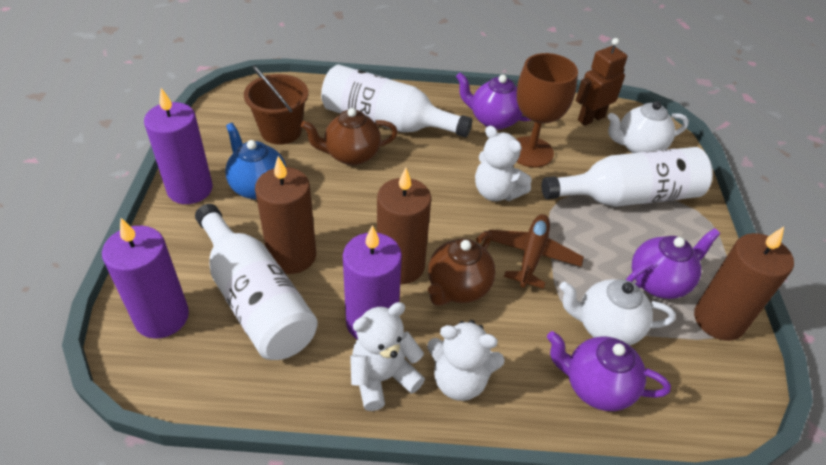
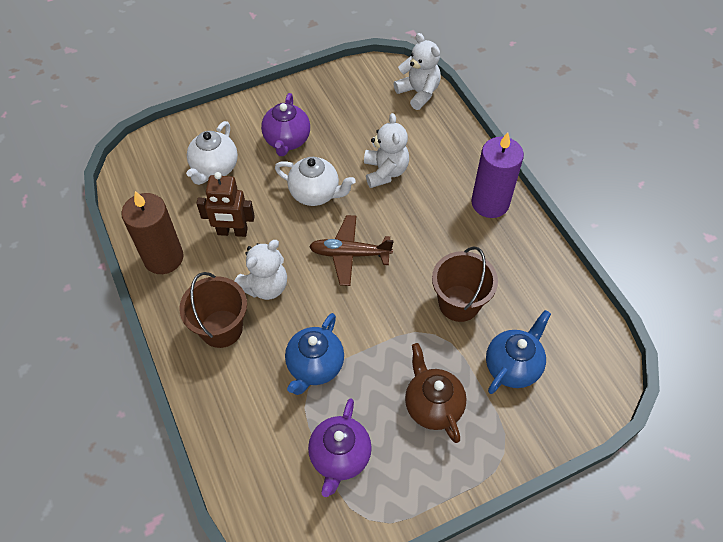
blue teapot: [225,123,286,200] = 1 -> [285,313,344,395] [486,310,551,394] = 2
brown bucket: [244,66,308,145] = 1 -> [179,272,247,348] [432,246,498,322] = 2
brown candle: [255,156,316,274] [377,168,431,284] [694,227,794,341] = 3 -> [121,191,184,274] = 1
brown goblet: [517,53,578,168] = 1 -> none = 0
brown teapot: [301,108,398,166] [428,231,496,306] = 2 -> [405,343,467,443] = 1
purple candle: [102,218,189,339] [144,88,213,204] [343,225,402,339] = 3 -> [471,132,524,218] = 1
purple teapot: [456,73,531,130] [547,331,671,411] [626,228,721,299] = 3 -> [261,93,310,156] [308,398,372,497] = 2
white bottle: [195,204,318,360] [321,64,472,137] [542,147,713,207] = 3 -> none = 0

